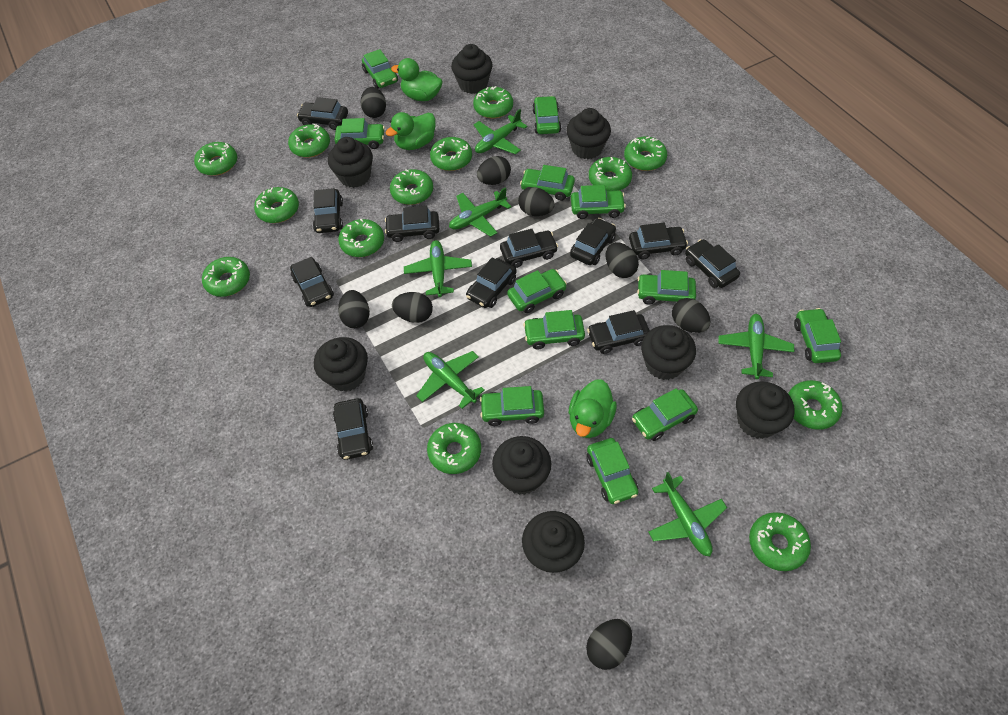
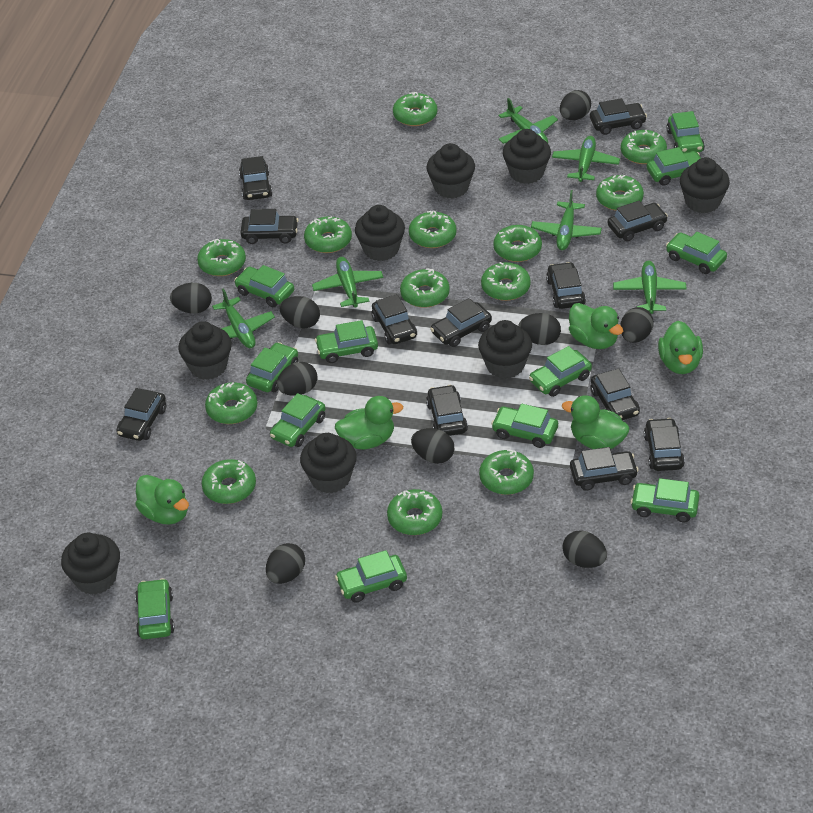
black car: [290,257,334,307] [297,97,348,130] [313,188,343,233] [333,398,373,460] [385,206,439,242] [466,257,517,308] [500,229,558,268] [570,218,616,265] [587,310,650,354] [629,223,688,259] [685,239,740,288] = 11 -> [116,388,166,441] [239,156,272,200] [241,209,299,244] [372,294,417,344] [426,385,468,436] [430,298,492,347] [546,262,586,309] [570,447,639,490] [590,98,647,135] [590,368,640,420] [608,201,668,241] [644,418,685,471] = 12
black egg: [338,290,370,328] [360,87,386,118] [392,292,433,323] [477,156,511,185] [518,187,555,216] [586,619,632,670] [606,242,639,278] [672,298,711,333] = 8 -> [170,283,212,314] [266,543,305,584] [277,362,318,396] [279,296,320,329] [411,428,454,464] [518,313,561,345] [560,90,591,120] [562,530,607,568] [620,307,654,343] = 9
green duck: [386,112,436,150] [391,58,443,101] [569,379,617,438] = 3 -> [135,475,189,525] [335,396,403,450] [562,395,629,449] [569,303,623,349] [658,321,703,374] = 5

